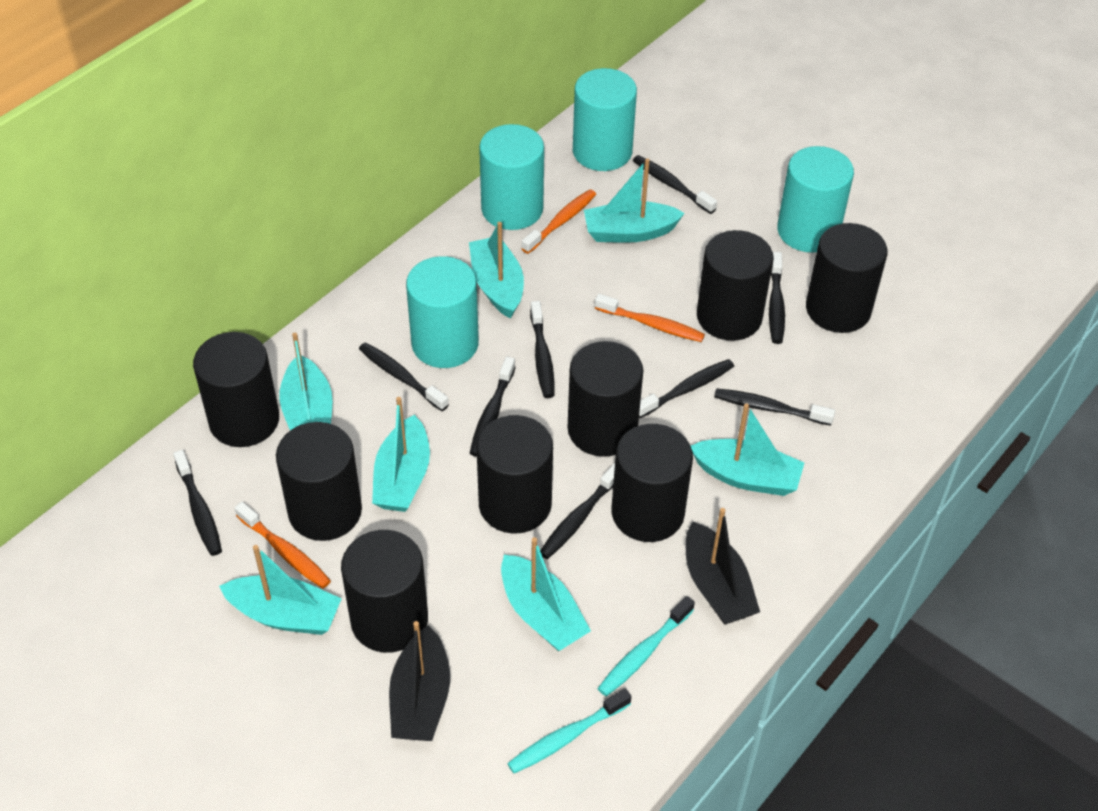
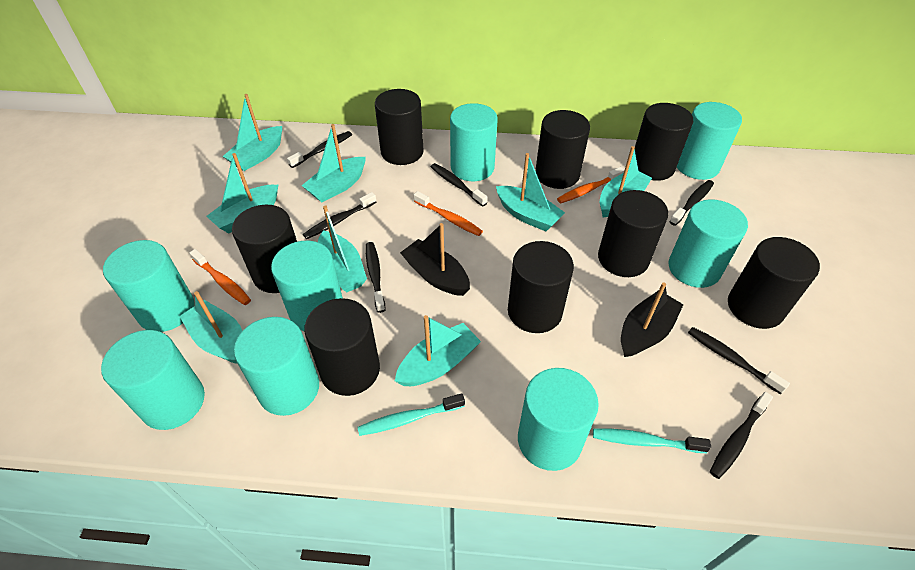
black toothbrush: [173,450,222,556] [359,342,449,411] [470,357,515,457] [530,301,554,398] [540,463,615,559] [633,155,717,214] [639,359,734,418] [714,388,835,426] [769,252,785,344] = 9 -> [287,131,352,168] [303,192,376,239] [366,242,385,313] [431,163,488,207] [669,180,714,226] [688,327,790,394] [710,392,773,479] = 7
turquoise boat: [219,545,342,635] [279,333,332,430] [372,397,430,512] [469,222,524,318] [501,537,591,651] [584,158,685,243] [691,403,804,496] = 7 -> [180,291,242,364] [206,153,278,233] [223,94,282,171] [301,124,366,202] [318,205,367,293] [395,315,481,386] [496,153,565,231] [600,146,652,217] = 8
turquoise cylinder: [406,256,479,368] [479,124,544,230] [573,68,637,171] [777,146,854,253] = 4 -> [101,330,205,430] [103,240,195,332] [234,317,319,416] [271,241,343,331] [450,103,498,181] [518,368,599,471] [668,199,748,288] [677,102,742,180] = 8

